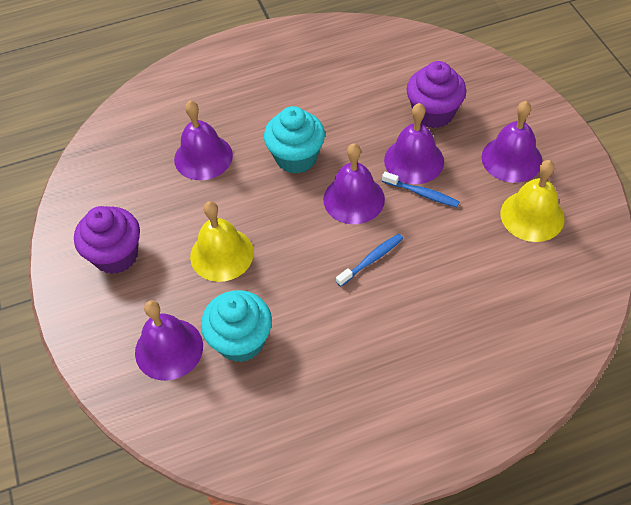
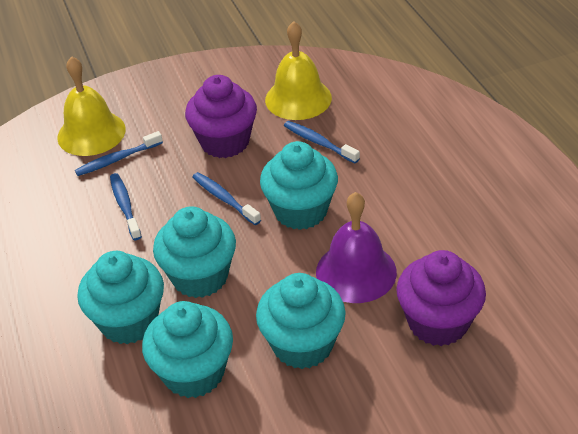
blue toothbrush: [336,234,403,287] [382,172,459,207] = 2 -> [75,131,163,176] [110,173,142,240] [192,172,261,225] [284,121,360,163] = 4
purple bell: [135,300,203,381] [174,101,233,180] [323,143,385,224] [384,103,444,184] [481,101,542,183] = 5 -> [316,192,397,303] = 1
turquoise cupcake: [201,290,272,362] [264,106,325,174] = 2 -> [77,251,164,344] [142,301,233,398] [153,206,236,298] [256,273,346,369] [260,141,338,230] = 5

